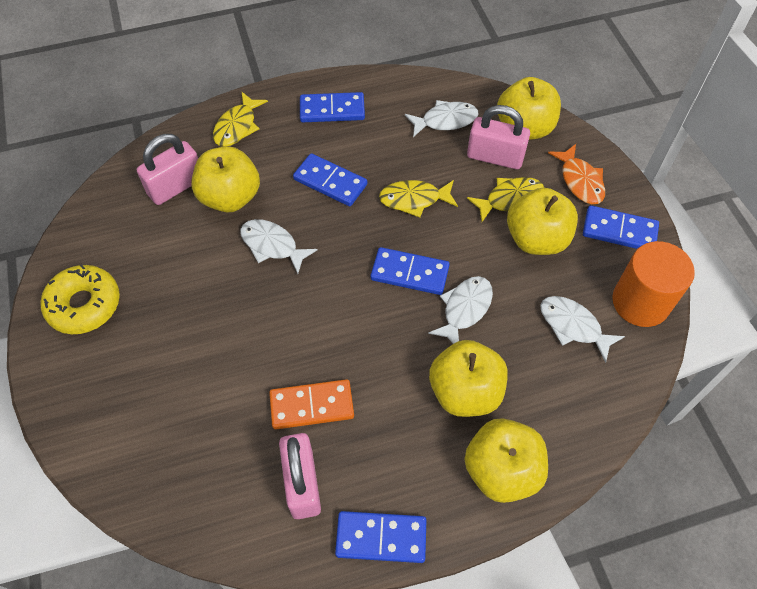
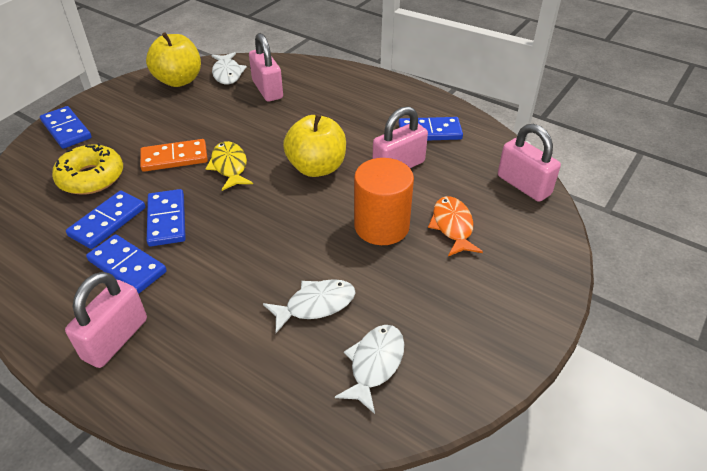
pink padlock: [137,134,198,205] [279,433,321,519] [467,105,530,169] = 3 -> [65,272,147,368] [249,33,283,102] [373,106,428,168] [498,124,561,202] = 4
white fish: [240,219,317,274] [405,100,478,137] [428,276,493,344] [540,296,625,363] = 4 -> [211,52,247,84] [263,279,356,333] [335,325,404,414] = 3
yellow apple: [191,146,260,212] [429,340,508,417] [465,418,548,503] [497,77,561,140] [507,188,578,255] = 5 -> [146,32,201,87] [283,114,346,177] = 2
yellow fish: [213,92,268,147] [379,180,458,217] [467,177,544,222] = 3 -> [206,141,253,191] = 1

